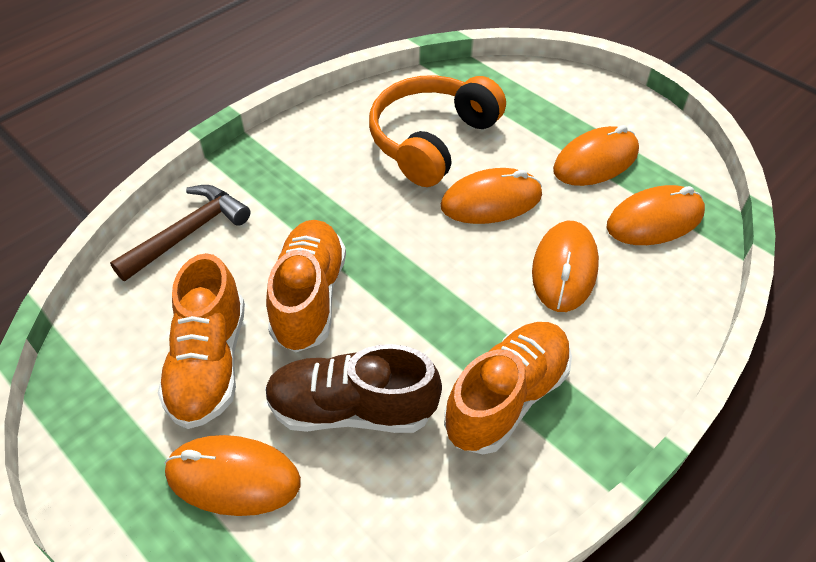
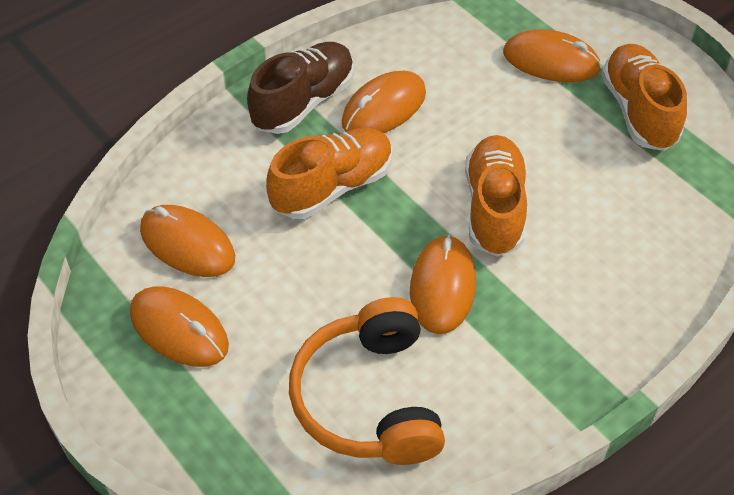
brown hammer: [110,185,251,281] = 1 -> none = 0

